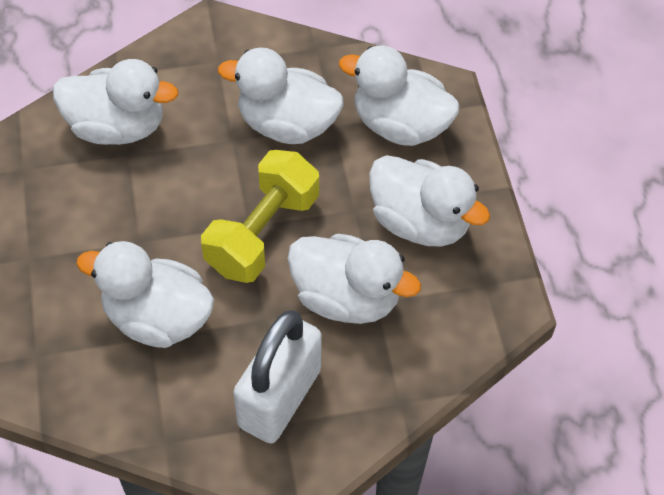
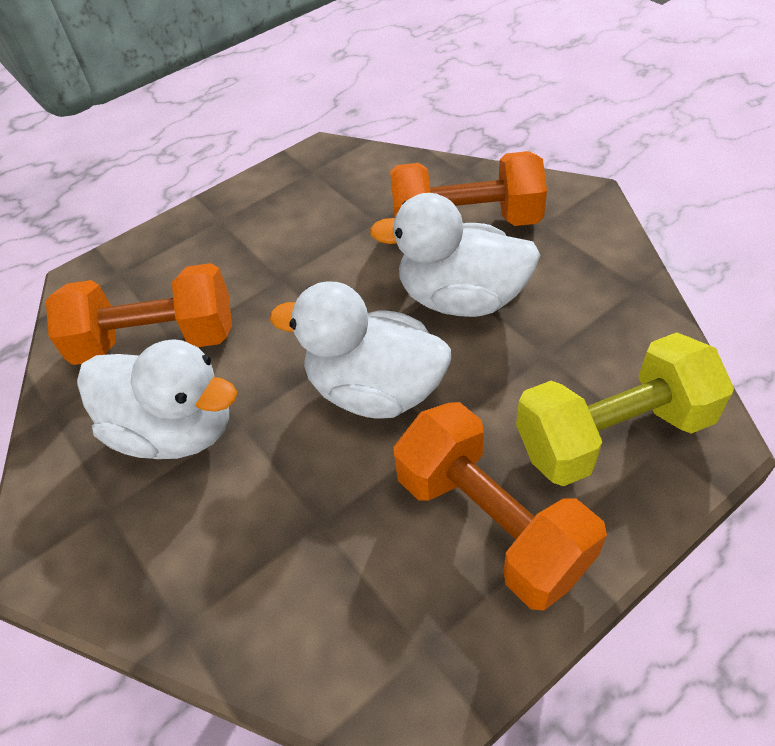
orange dumbbell: none = 0 -> [46,263,232,365] [390,151,547,226] [393,402,607,610] = 3
white duck: [53,59,179,145] [76,241,214,348] [218,47,343,144] [287,234,421,324] [339,46,460,146] [369,155,490,246] = 6 -> [77,339,237,459] [270,281,451,419] [370,193,540,317] = 3
white padlock: [233,310,322,443] = 1 -> none = 0

